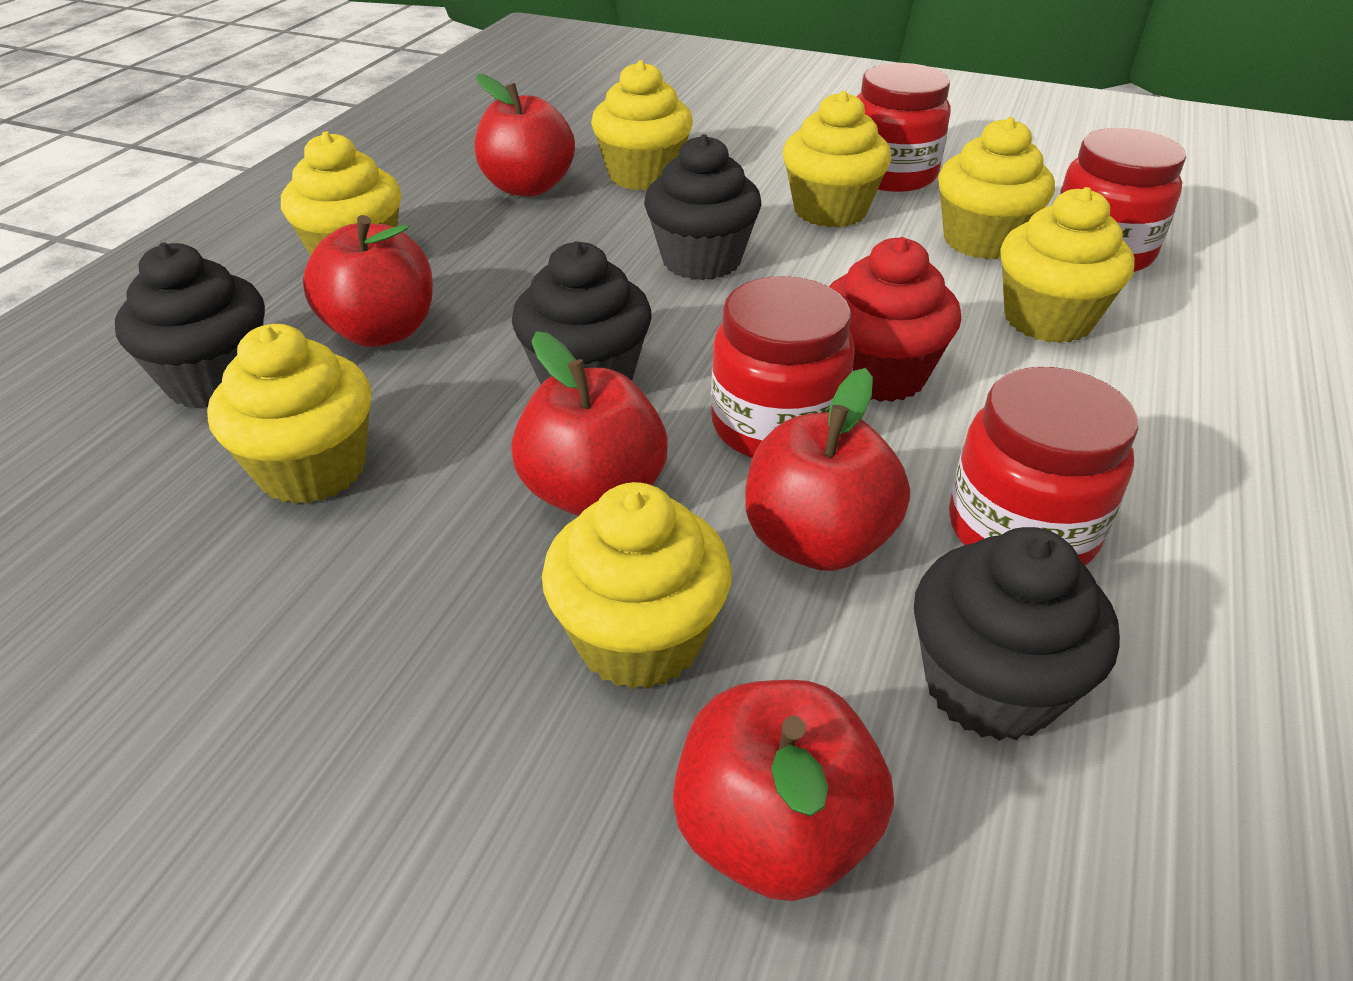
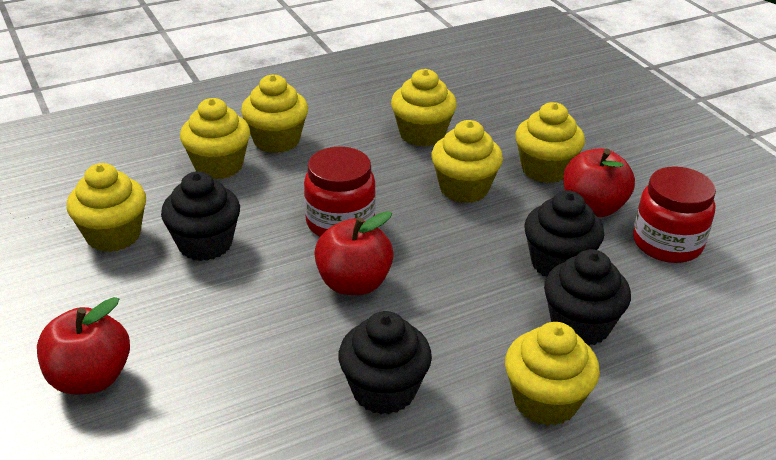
red apple: [303,215,433,347] [475,74,575,197] [511,331,668,516] [673,680,894,901] [745,368,910,571] = 5 -> [37,297,130,394] [314,211,394,295] [563,148,635,217] = 3
red cupcake: [829,237,961,402] = 1 -> none = 0
red jar: [711,276,855,458] [857,63,951,192] [949,367,1138,566] [1059,128,1186,272] = 4 -> [304,147,376,237] [633,166,716,263] = 2

